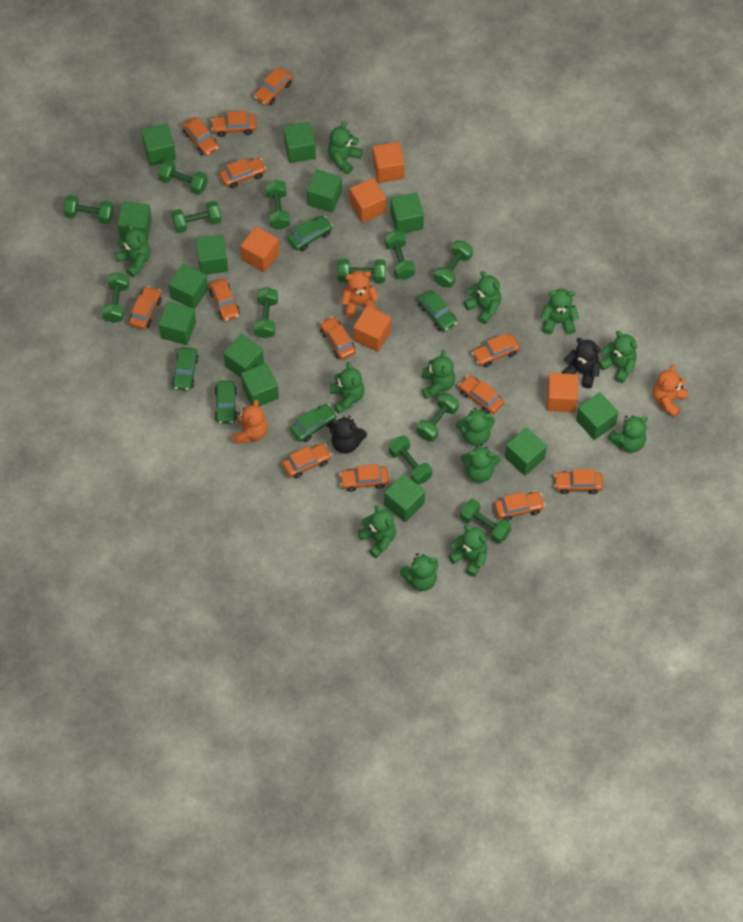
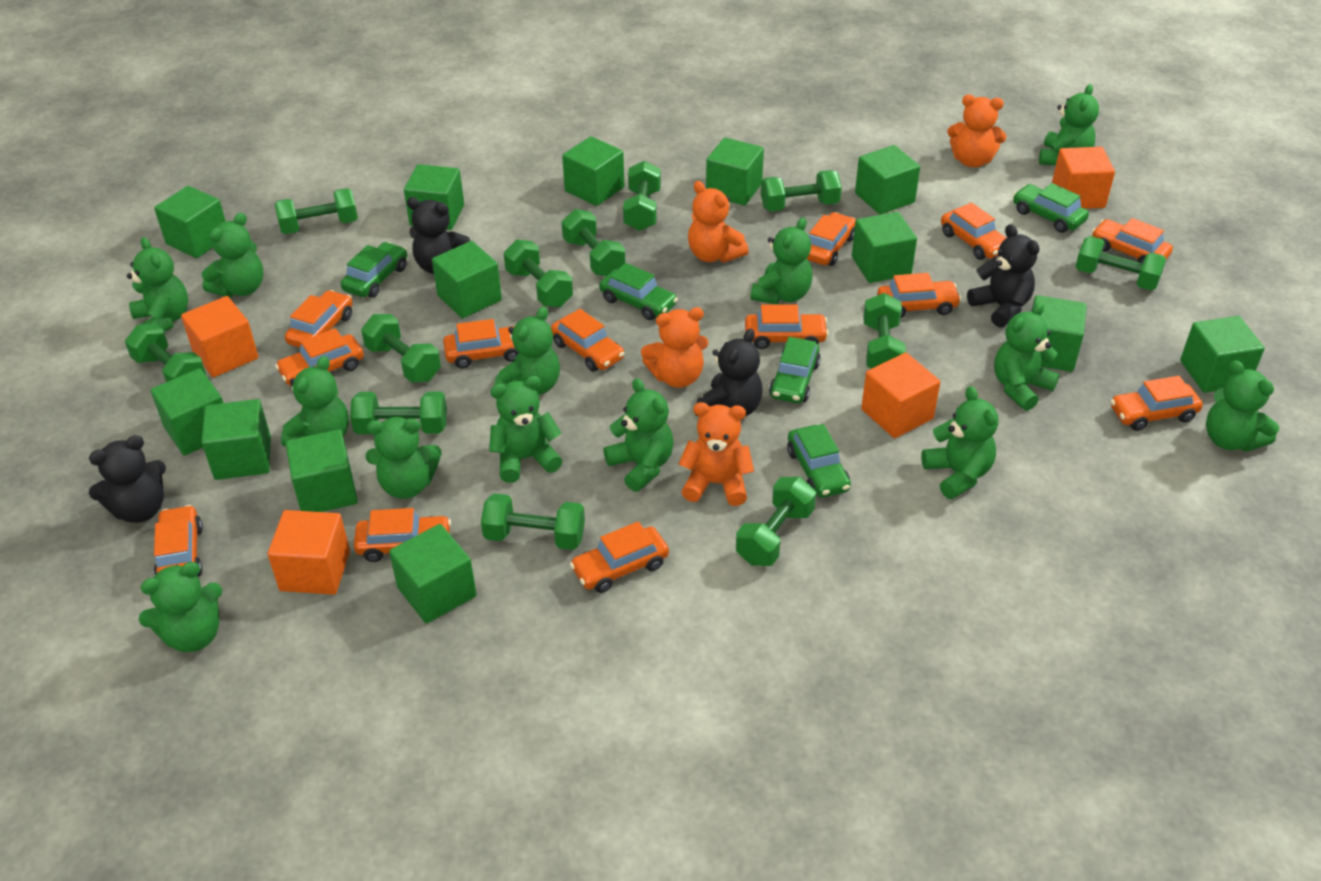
black teddy bear: [329,416,367,454] [562,338,601,389] = 2 -> [89,435,166,523] [407,197,470,274] [695,328,762,417] [967,224,1040,328] = 4
orange cube: [240,226,280,272] [350,178,386,223] [353,306,391,352] [373,142,405,183] [547,373,578,412] = 5 -> [181,296,258,377] [268,510,350,595] [861,352,940,438] [1052,147,1115,209] = 4
orange teddy bear: [233,400,268,444] [341,271,379,318] [653,365,688,418] = 3 -> [641,307,709,388] [679,402,754,506] [688,181,749,263] [947,94,1006,167] = 4

